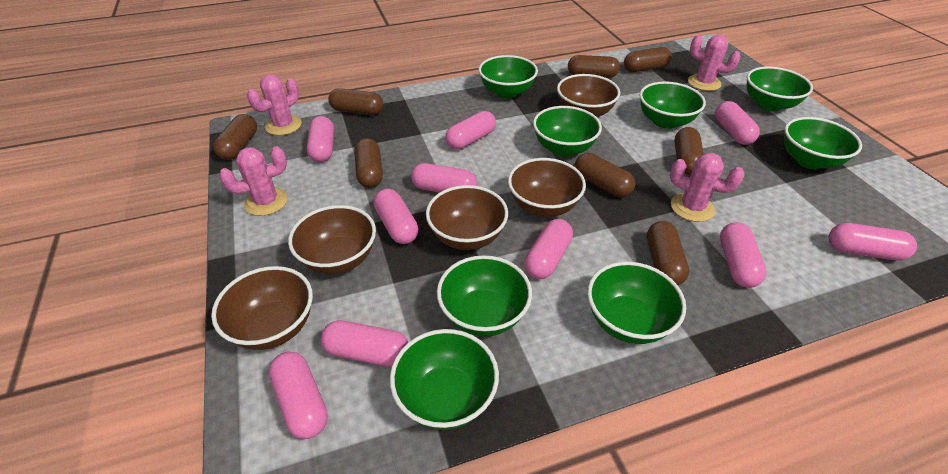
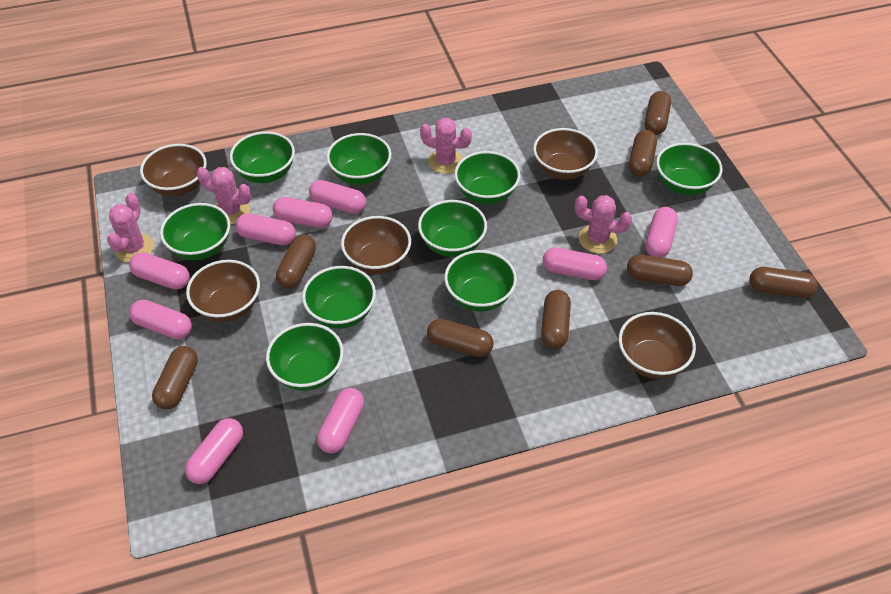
green bowl: [390,329,499,430] [437,255,532,337] [478,55,538,99] [533,106,602,157] [588,262,686,344] [639,81,706,129] [747,67,813,112] [784,117,862,169] = 8 -> [160,203,230,260] [230,131,295,183] [266,323,343,391] [302,266,376,329] [327,133,391,185] [418,200,487,257] [444,250,517,312] [454,151,520,204] [656,143,723,195] = 9
pink capsule: [269,352,328,439] [307,116,334,162] [321,320,408,367] [374,189,418,244] [411,163,477,193] [445,111,496,149] [524,219,573,279] [715,101,760,145] [720,222,766,288] [829,223,917,260] = 10 -> [129,253,190,290] [129,300,192,339] [185,418,243,484] [235,214,296,245] [273,197,333,228] [309,180,366,214] [317,388,364,454] [543,247,607,280] [646,207,678,258] = 9

